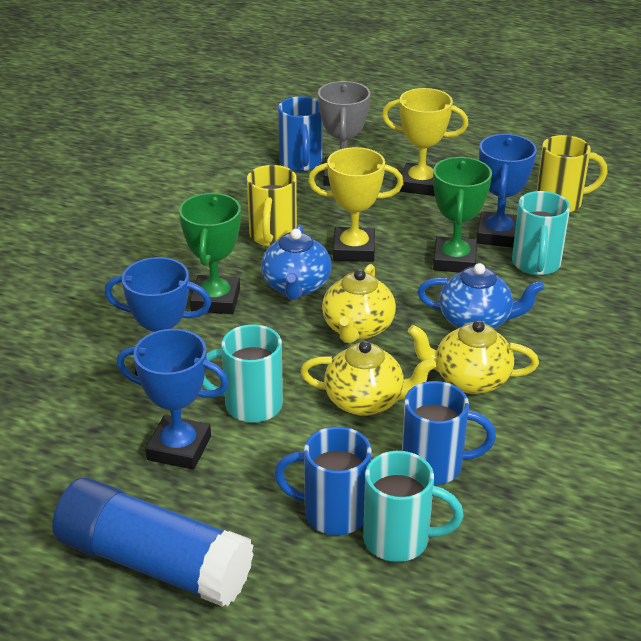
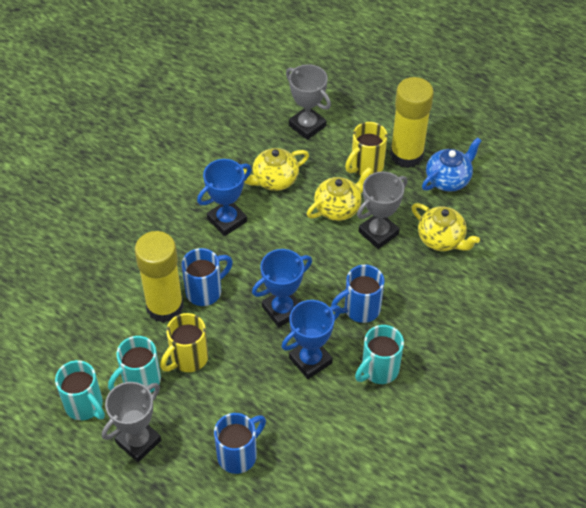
blue glue stick: [52,477,253,607] = 1 -> none = 0
blue teapot: [261,225,331,300] [418,263,544,329] = 2 -> [422,137,482,192] = 1
green trophy: [179,193,241,314] [433,157,492,272] = 2 -> none = 0
grey trophy: [318,81,371,186] = 1 -> [102,382,161,462] [286,64,331,140] [357,172,407,249] = 3
yellow glue stick: none = 0 -> [135,231,184,323] [390,77,434,168] = 2
yellow trophy: [308,147,403,262] [382,88,468,196] = 2 -> none = 0

